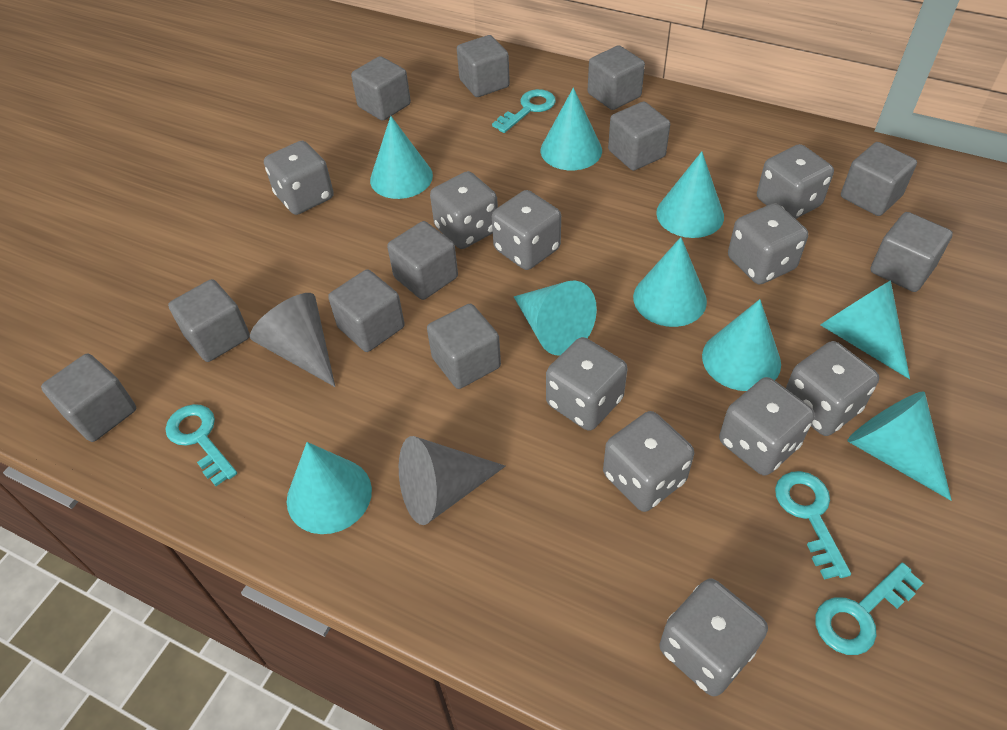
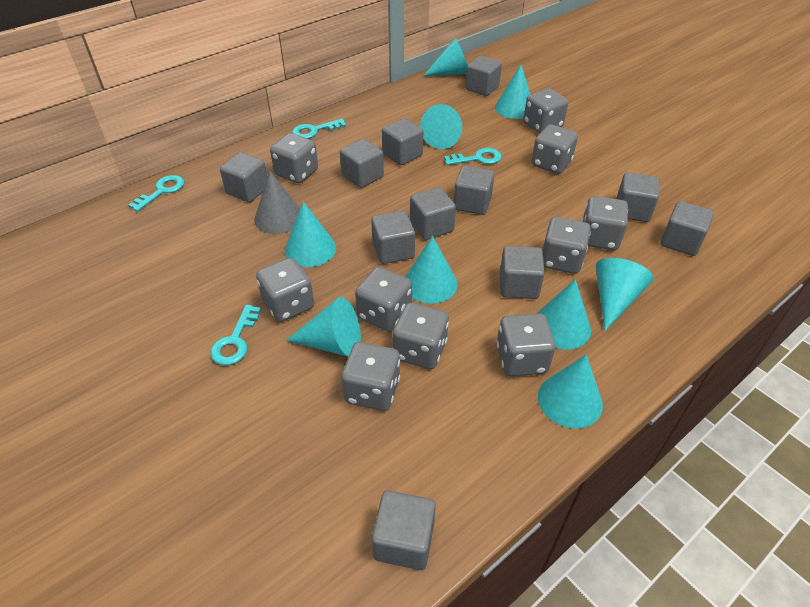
grey cone: [250,293,335,387] [399,436,506,525] = 2 -> [254,171,300,234] = 1

